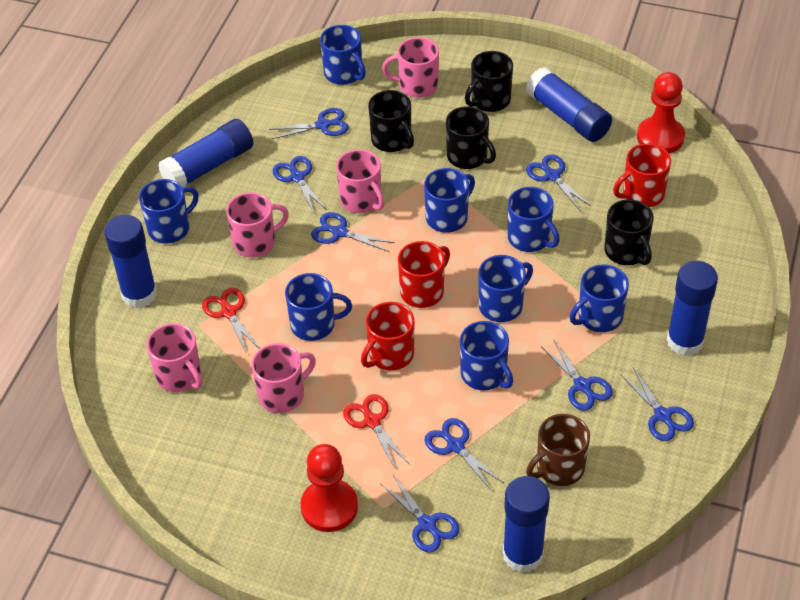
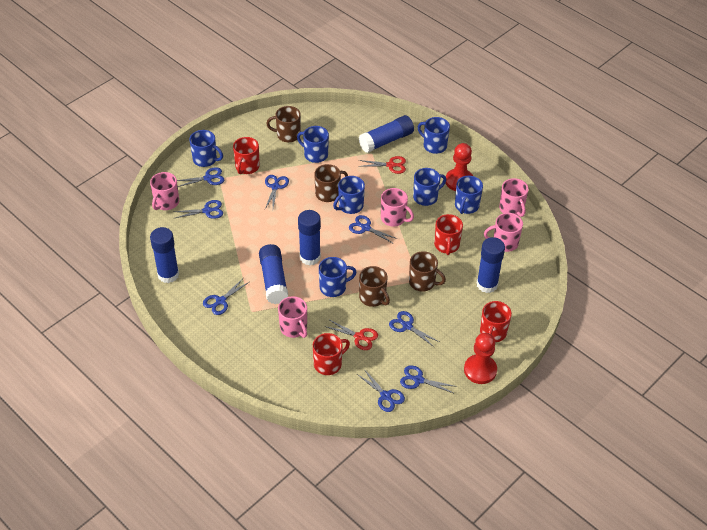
black mug: [368,90,414,152] [446,106,496,169] [465,51,513,112] [604,199,654,265] = 4 -> none = 0
blue mug: [139,179,199,244] [285,273,352,341] [320,25,366,85] [424,168,475,233] [460,321,513,390] [478,255,533,322] [508,187,560,252] [570,264,629,332] = 8 -> [189,130,223,167] [297,126,329,163] [319,257,357,297] [333,176,365,214] [413,168,446,206] [418,117,450,154] [455,176,483,214] = 7
brown mug: [526,414,590,486] = 1 -> [266,106,301,142] [314,164,348,202] [359,266,390,307] [409,251,446,292] = 4
red mug: [361,302,414,370] [398,241,450,308] [613,143,671,207] = 3 -> [233,137,260,174] [313,333,350,375] [434,214,463,255] [480,301,512,342] = 4

